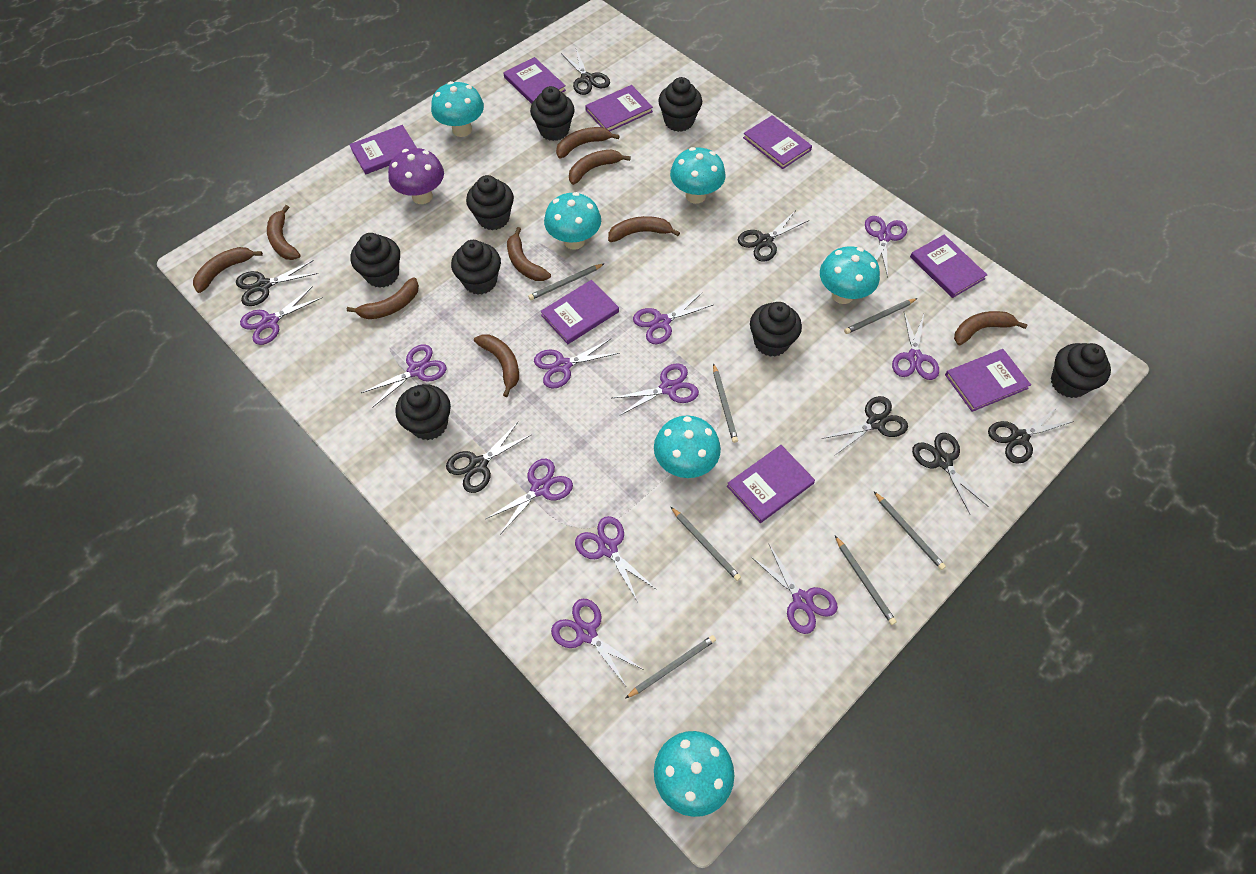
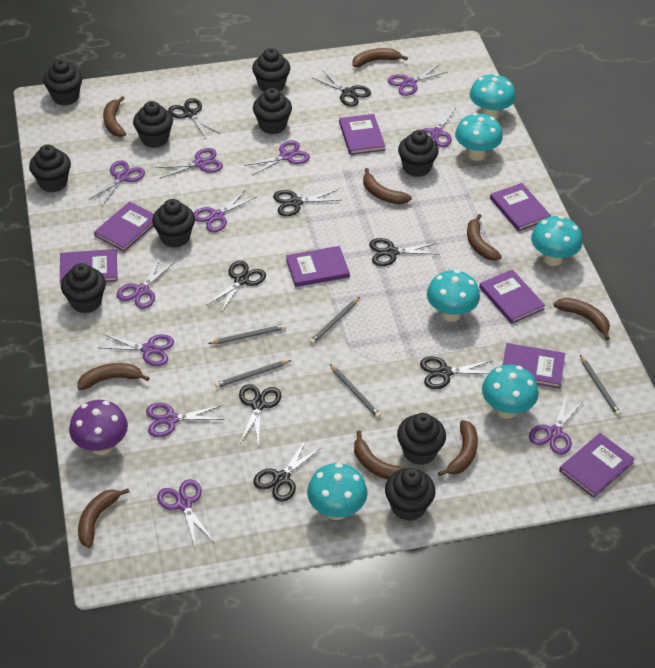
black cupcake: [351,233,400,288] [395,384,451,440] [451,240,501,295] [466,175,514,230] [530,86,575,141] [658,77,702,132] [750,302,802,357] [1051,343,1111,398] = 8 -> [29,145,71,192] [43,59,82,105] [61,263,106,313] [133,101,173,148] [152,199,195,248] [252,48,290,92] [253,88,292,134] [385,468,436,521] [397,413,446,465] [398,130,439,177] = 10
black scissors: [236,260,318,306] [446,422,532,493] [561,49,610,95] [738,210,809,262] [822,396,908,456] [912,433,989,514] [988,406,1074,464] = 7 -> [168,98,220,138] [206,261,266,313] [239,384,282,445] [253,438,322,502] [273,190,340,216] [313,70,371,106] [369,238,440,266] [420,356,493,389] = 8
grey pencil: [528,263,605,300] [625,635,716,699] [670,506,741,581] [713,363,738,443] [835,536,897,625] [844,298,917,334] [874,492,946,570] = 7 -> [208,324,286,344] [215,360,291,388] [310,297,360,344] [330,364,381,418] [580,355,621,416] = 5

